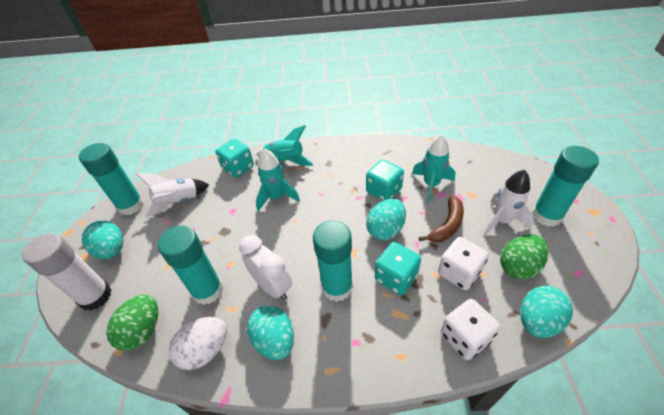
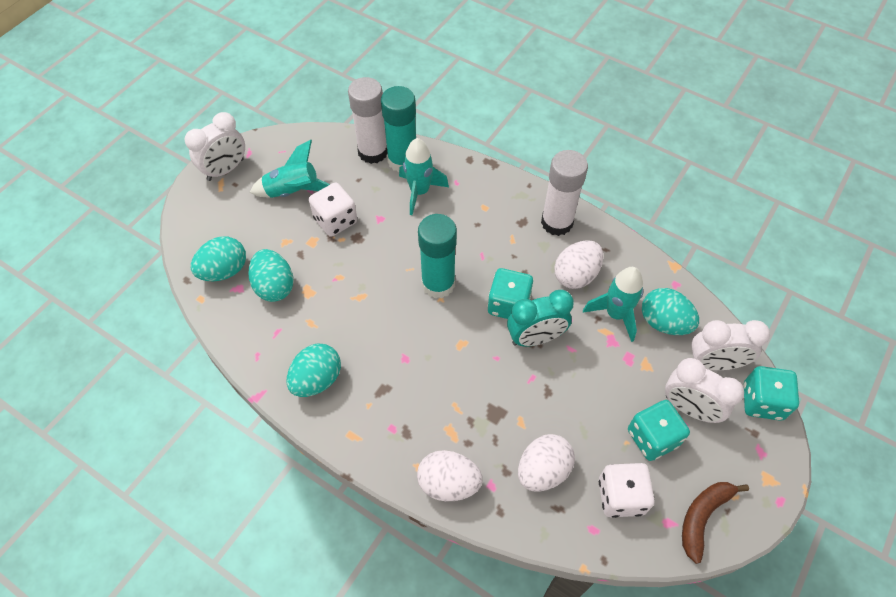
green egg: [106,294,158,351] [500,234,549,280] = 2 -> none = 0
turquoise clock: none = 0 -> [507,290,574,347] = 1
turquoise glue stick: [79,143,144,215] [158,226,223,305] [313,220,353,302] [532,146,599,227] = 4 -> [381,86,416,172] [418,214,457,298] = 2
white clock: [239,235,292,300] = 1 -> [185,112,245,181] [665,358,744,423] [691,320,770,370] = 3
white egg: [169,317,227,370] = 1 -> [417,450,483,501] [518,434,575,492] [554,240,603,289] = 3
white glue stick: [22,233,111,311] = 1 -> [348,77,388,164] [541,150,588,236] = 2
white rocket: [136,173,209,217] [484,170,534,235] = 2 -> none = 0

